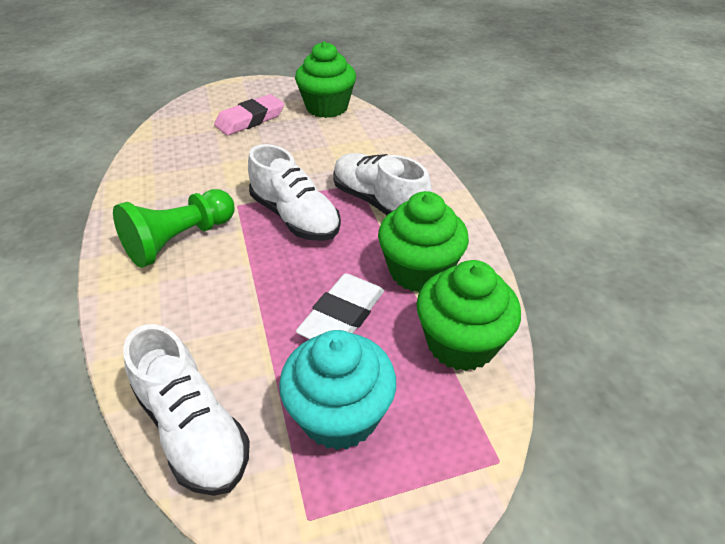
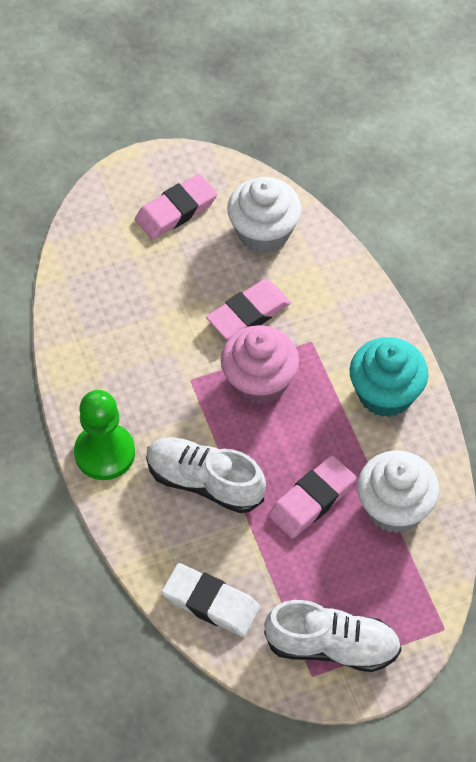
green cupcake: [295,41,356,118] [378,191,469,293] [416,260,521,371] = 3 -> none = 0
pink cupcake: none = 0 -> [221,325,299,405] = 1
pink eraser: [214,94,284,135] = 1 -> [135,174,217,239] [206,280,291,340] [268,455,356,539] = 3
white cupcake: none = 0 -> [227,177,301,253] [357,450,439,533] = 2
white shoe: [123,324,250,496] [248,144,341,241] [333,153,432,215] = 3 -> [146,437,266,513] [264,600,401,672] = 2

